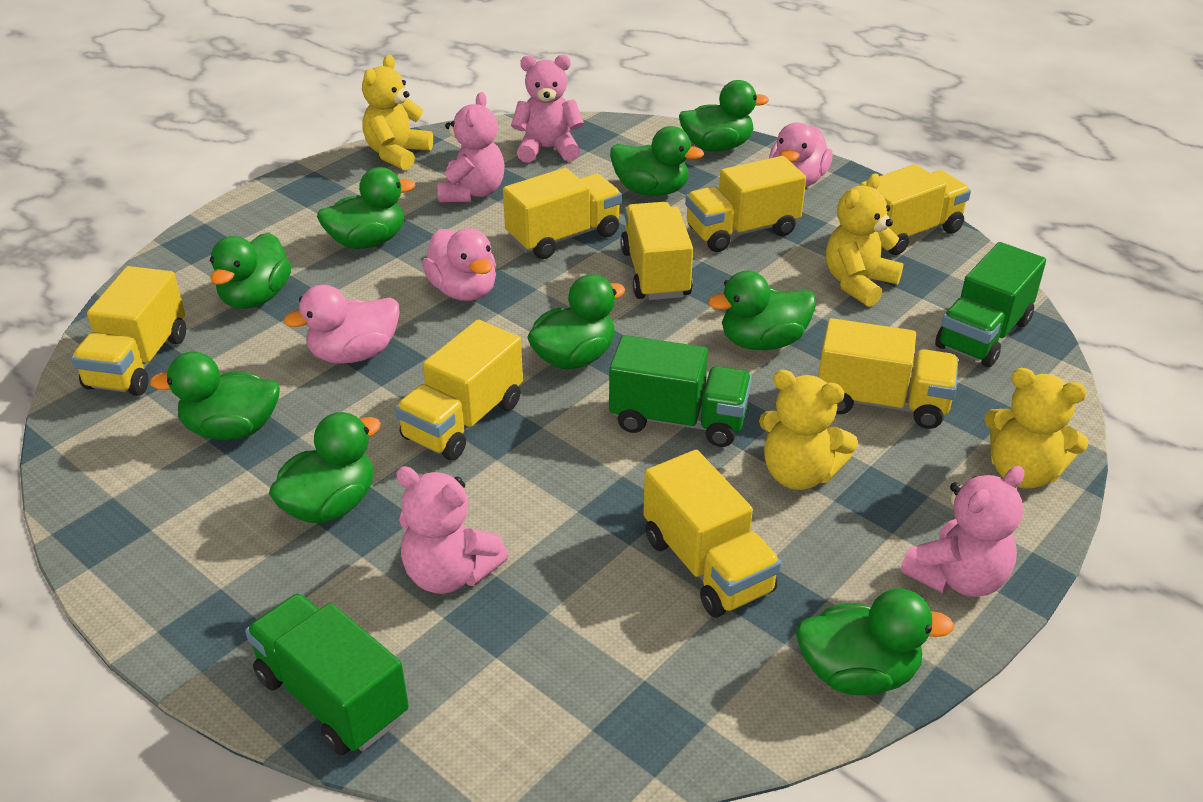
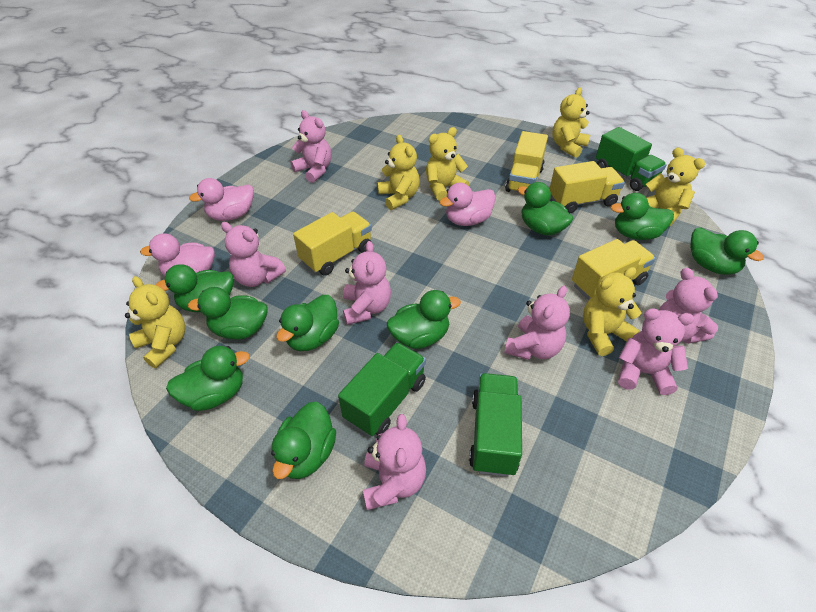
pink teddy bear: [396,466,509,594] [437,92,505,203] [511,55,584,163] [901,466,1025,597] = 4 -> [221,222,286,287] [291,110,331,183] [343,241,391,325] [363,414,426,510] [504,286,570,360] [618,308,694,395] [659,268,718,344] = 7
yellow teddy bear: [362,55,433,170] [759,370,858,490] [826,174,903,307] [984,368,1089,489] = 4 -> [125,276,185,368] [378,135,420,210] [426,127,469,201] [552,88,590,158] [583,267,642,356] [646,148,705,226] = 6
yellow truck: [71,266,186,396] [395,320,523,460] [503,168,622,259] [620,202,693,300] [643,450,781,618] [685,156,806,252] [818,318,958,429] [860,164,971,255] = 8 -> [293,211,372,276] [505,131,548,192] [550,161,625,213] [572,239,656,300] = 4

